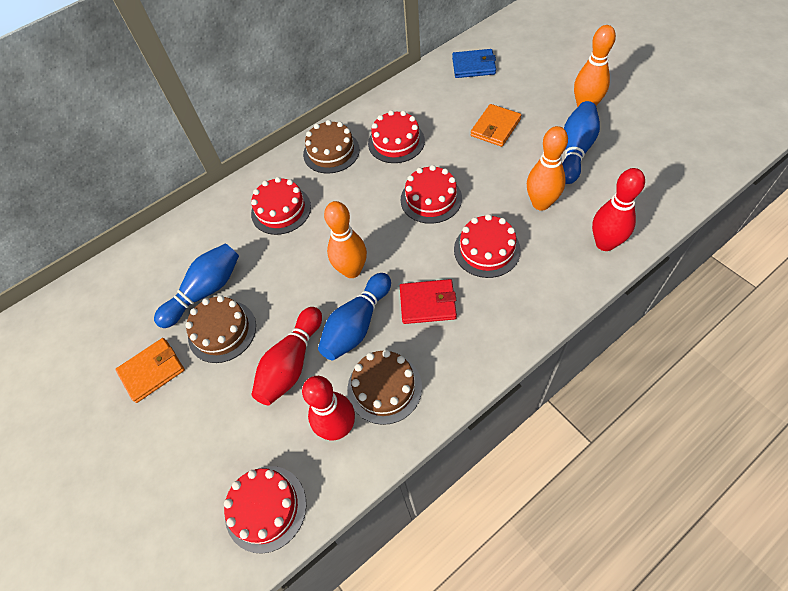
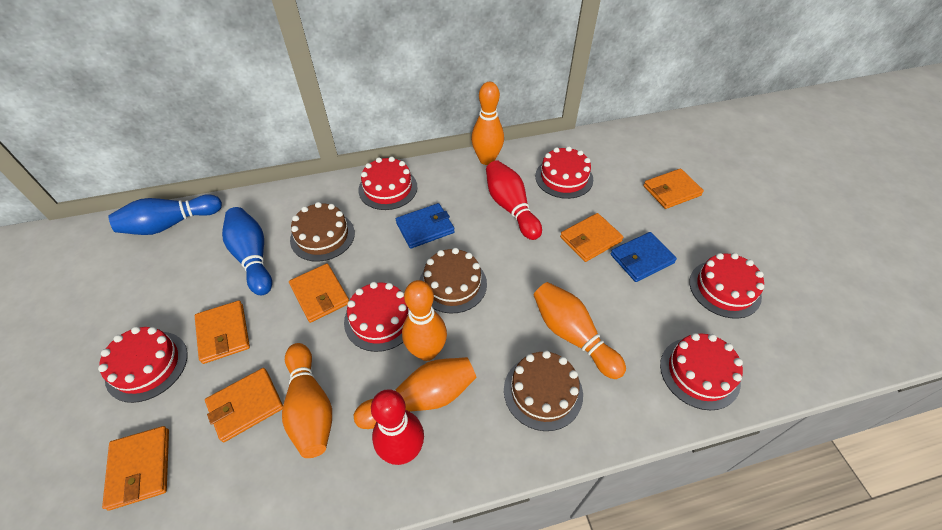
blue bowling pin: [154,243,239,328] [318,273,391,360] [562,101,600,184] = 3 -> [109,194,222,235] [222,207,272,295] = 2
blue wallet: [452,49,496,78] = 1 -> [396,203,455,249] [610,232,677,282] = 2
orange bowling pin: [324,201,367,278] [527,126,568,211] [574,25,616,107] = 3 -> [282,343,332,458] [354,357,477,429] [402,280,447,361] [471,82,504,165] [533,282,626,379] = 5
orange wallet: [115,338,185,403] [471,104,521,147] = 2 -> [102,426,169,511] [195,300,250,364] [205,368,283,442] [289,263,349,323] [560,213,624,262] [643,168,704,209] = 6
red bowling pin: [251,307,322,405] [302,376,355,440] [592,168,645,251] = 3 -> [371,389,424,465] [486,160,542,240] = 2
red cake: [224,466,306,554] [251,177,311,235] [368,110,425,163] [401,165,462,224] [454,214,521,278] = 5 -> [98,326,188,403] [344,282,409,352] [358,157,417,210] [535,146,593,199] [660,333,743,410] [689,253,764,319] = 6
red wallet: [400,279,457,324] = 1 -> none = 0

